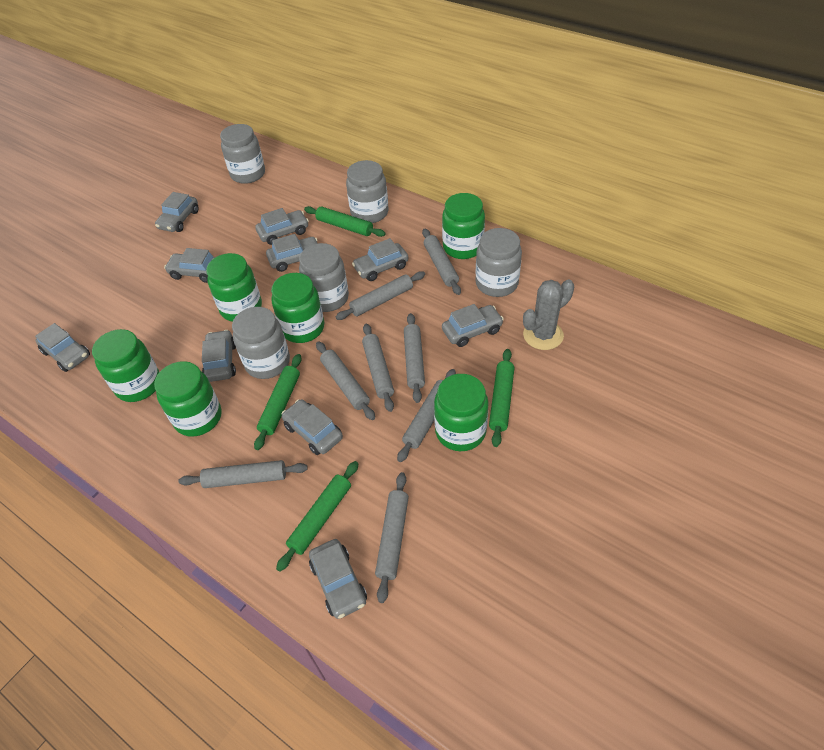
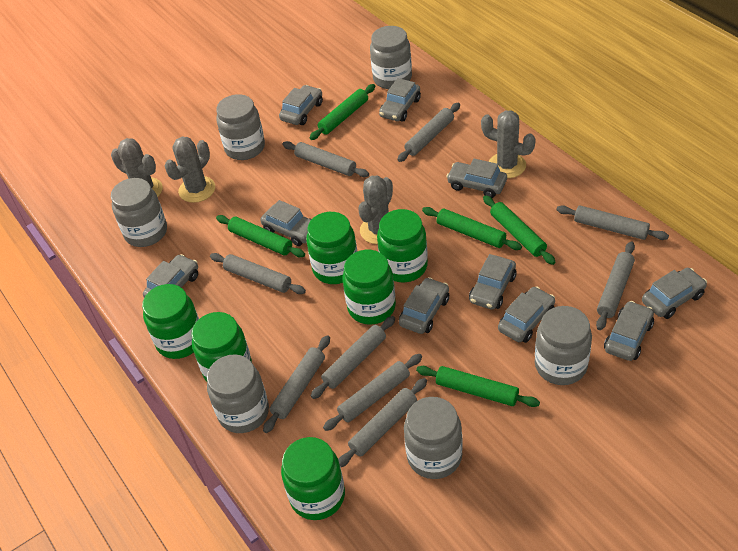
green rolling pin: [254,354,302,450] [276,461,358,572] [304,206,386,237] [489,349,514,447] = 4 -> [216,215,305,257] [310,84,375,140] [416,366,540,407] [422,207,522,250] [483,195,555,265] = 5
grey cactus: [523,279,574,350] = 1 -> [111,138,163,197] [164,137,215,203] [358,176,393,244] [481,110,536,178] = 4
grey jar: [220,124,265,184] [232,307,290,379] [299,243,349,312] [346,160,389,223] [476,228,522,297] = 5 -> [111,178,167,247] [207,354,269,433] [216,94,265,160] [370,26,412,89] [404,397,463,479] [535,306,592,385] = 6
grey rolling pin: [178,460,308,488] [316,341,375,420] [336,271,425,320] [362,324,394,412] [375,472,409,603] [397,369,456,462] [404,313,425,403] [422,229,461,295] = 8 -> [210,253,306,294] [263,335,330,433] [282,141,369,177] [311,316,395,399] [323,354,422,431] [338,378,427,468] [397,103,460,162] [556,205,669,240] [596,242,635,330] = 9

